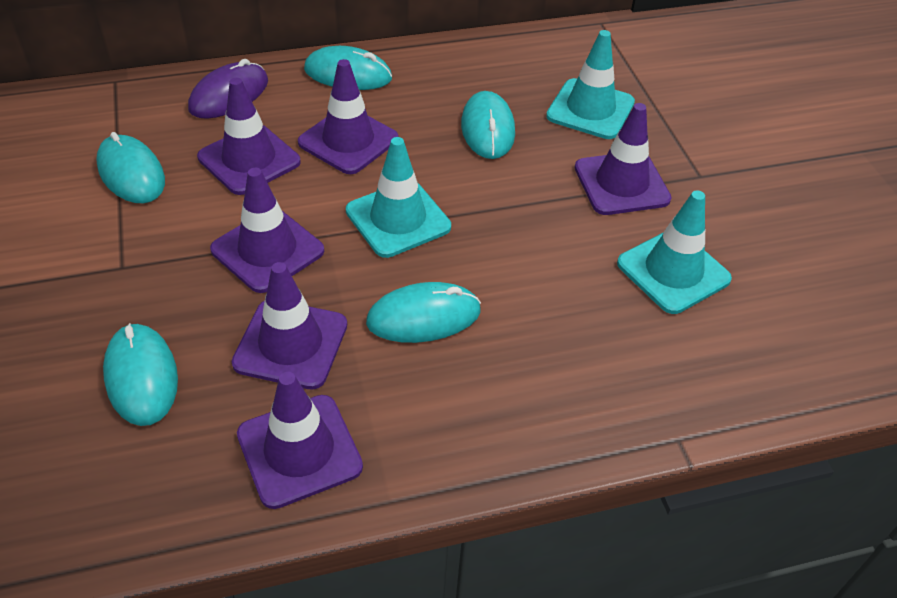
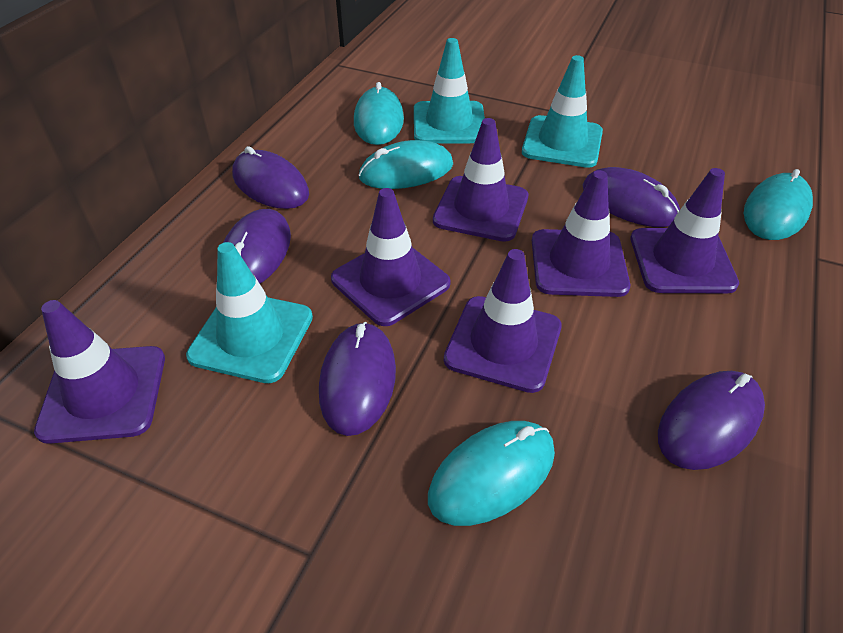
purple mouse: [188,59,268,119] = 1 -> [223,209,291,283] [232,146,309,209] [319,322,396,436] [583,167,680,227] [658,371,765,470] = 5
turquoise mouse: [96,132,165,203] [103,323,178,426] [304,46,392,90] [366,282,481,343] [461,91,515,159] = 5 -> [354,82,404,145] [359,140,453,189] [428,421,555,526] [744,169,813,240] = 4

